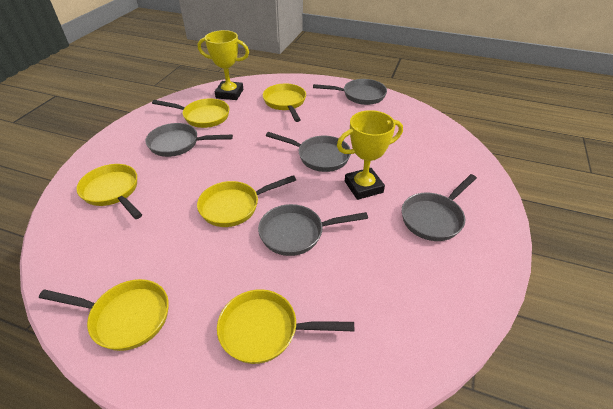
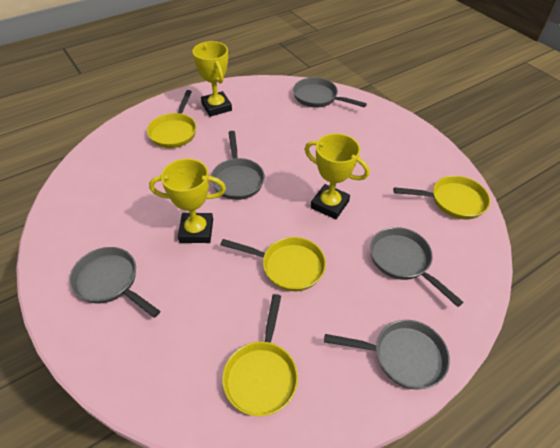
yellow pan: [39,279,169,351] [76,164,142,219] [152,98,229,128] [197,175,296,227] [217,289,354,364] [263,84,306,122] = 6 -> [147,90,196,148] [220,237,326,291] [223,294,298,416] [393,176,490,219] = 4
yellow trophy: [198,30,249,100] [337,110,403,200] = 2 -> [149,159,226,243] [193,41,232,117] [305,133,369,219] = 3

